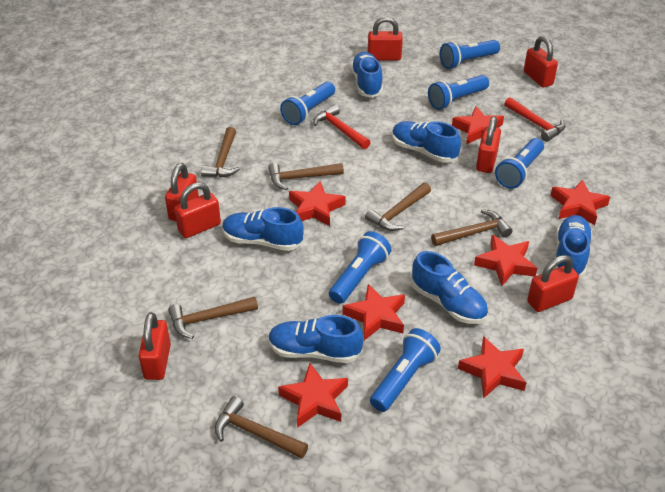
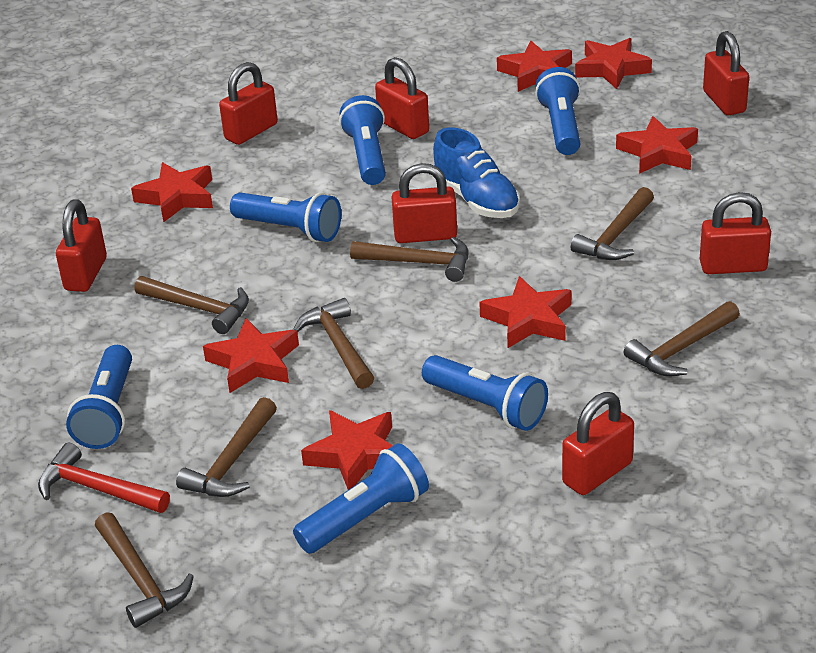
blue shoe: [222,207,304,251] [268,315,363,363] [351,52,383,98] [392,121,461,163] [411,251,488,324] [554,215,593,279] = 6 -> [433,127,520,218] = 1
brown hammer: [168,296,258,339] [201,127,240,177] [215,396,308,459] [268,163,344,190] [365,183,431,231] [431,209,512,246] = 6 -> [95,512,194,628] [135,276,249,334] [176,397,277,497] [293,298,374,389] [350,237,468,282] [571,187,654,260] [624,301,740,376] = 7
red hammer: [313,104,371,149] [504,97,565,142] = 2 -> [38,443,170,513] = 1

